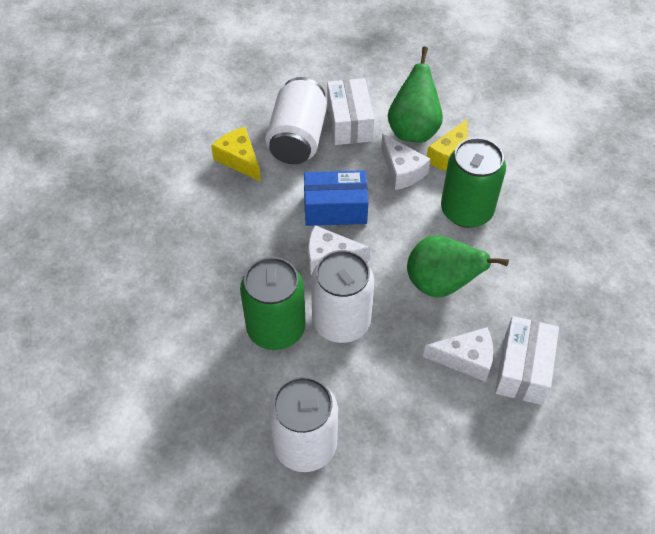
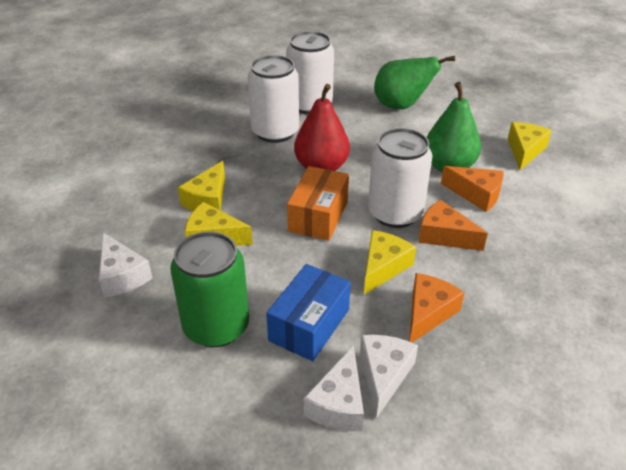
green can: [240,257,306,350] [441,138,506,228] = 2 -> [170,231,249,347] = 1
orange box: none = 0 -> [287,166,349,241] = 1
orange cheese: none = 0 -> [409,273,465,343] [418,200,488,251] [441,166,504,212] = 3
red pear: none = 0 -> [294,84,350,171] = 1
white box: [327,78,374,145] [495,316,559,405] = 2 -> none = 0
yellow cheese: [211,127,261,182] [427,119,467,171] = 2 -> [178,161,225,211] [185,202,253,246] [364,230,416,294] [508,122,552,170] = 4

